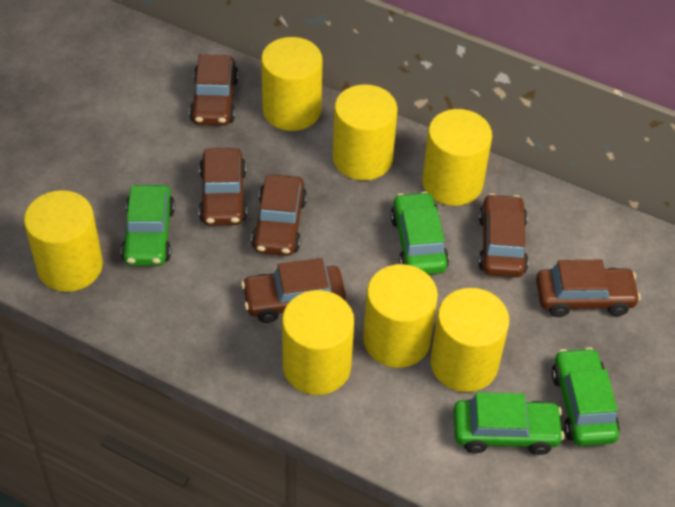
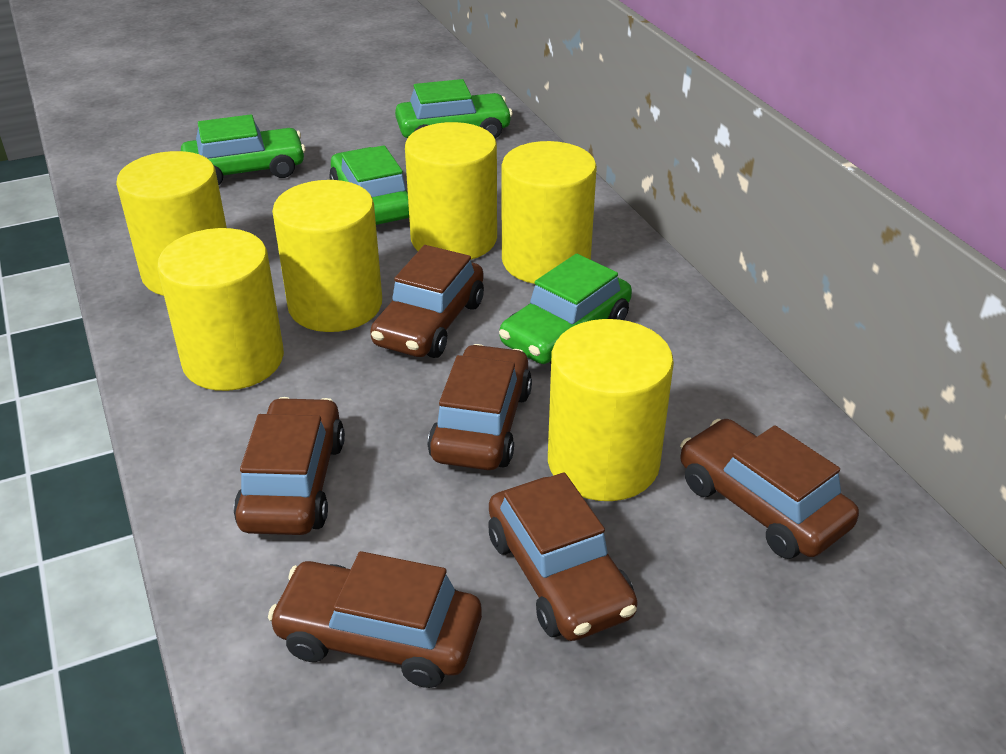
yellow cylinder: [24,190,103,292] [261,37,323,131] [282,290,354,395] [333,84,398,181] [363,264,438,368] [422,109,492,206] [430,288,509,392] = 7 -> [116,151,227,296] [157,228,284,391] [272,180,382,332] [405,122,497,259] [502,141,597,284] [548,319,674,501] = 6

